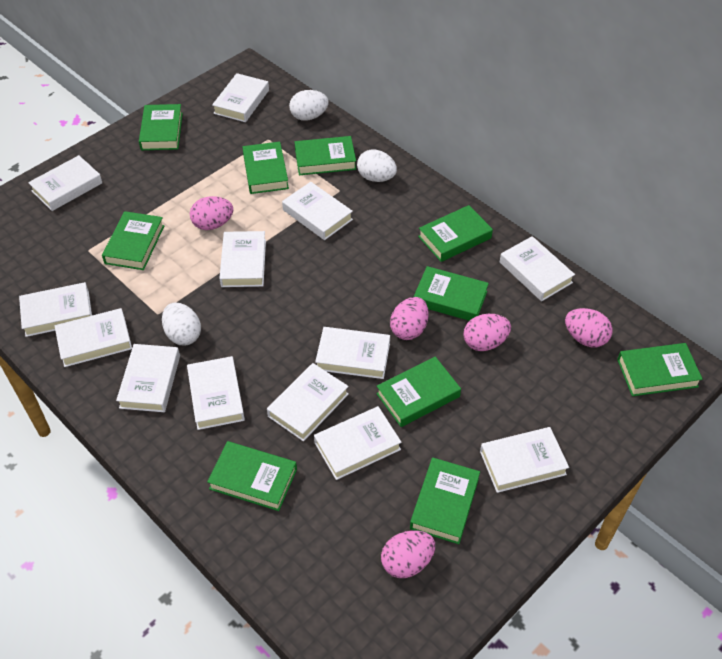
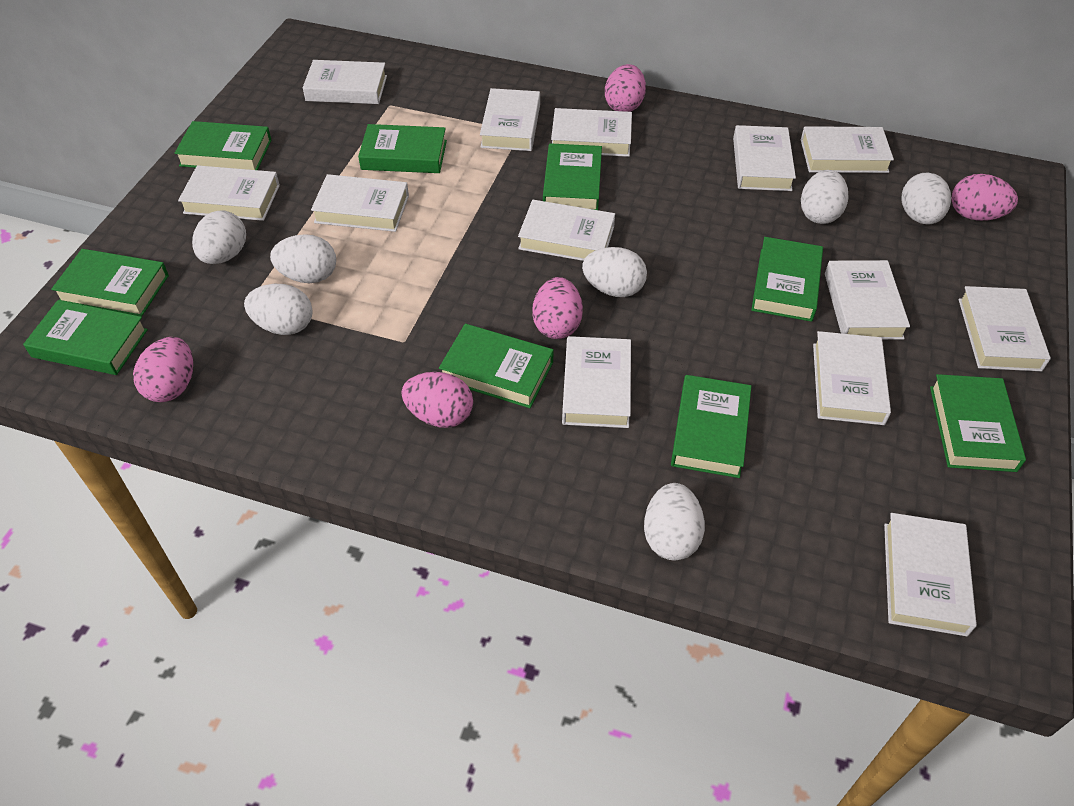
green book: [102,211,164,270] [139,104,183,150] [207,441,297,511] [242,142,289,194] [295,136,356,175] [376,357,461,427] [410,458,480,544] [414,266,489,321] [418,205,493,262] [617,343,703,396] = 10 -> [23,300,148,375] [51,249,169,317] [175,121,272,170] [358,124,447,173] [439,324,554,408] [543,143,602,210] [671,375,751,478] [751,237,823,322] [930,374,1026,472] = 9
white egg: [162,302,201,346] [289,90,329,121] [357,149,397,182] = 3 -> [192,210,246,264] [244,284,312,335] [270,234,336,283] [582,247,647,297] [644,483,705,560] [801,170,849,224] [902,172,951,225] = 7

